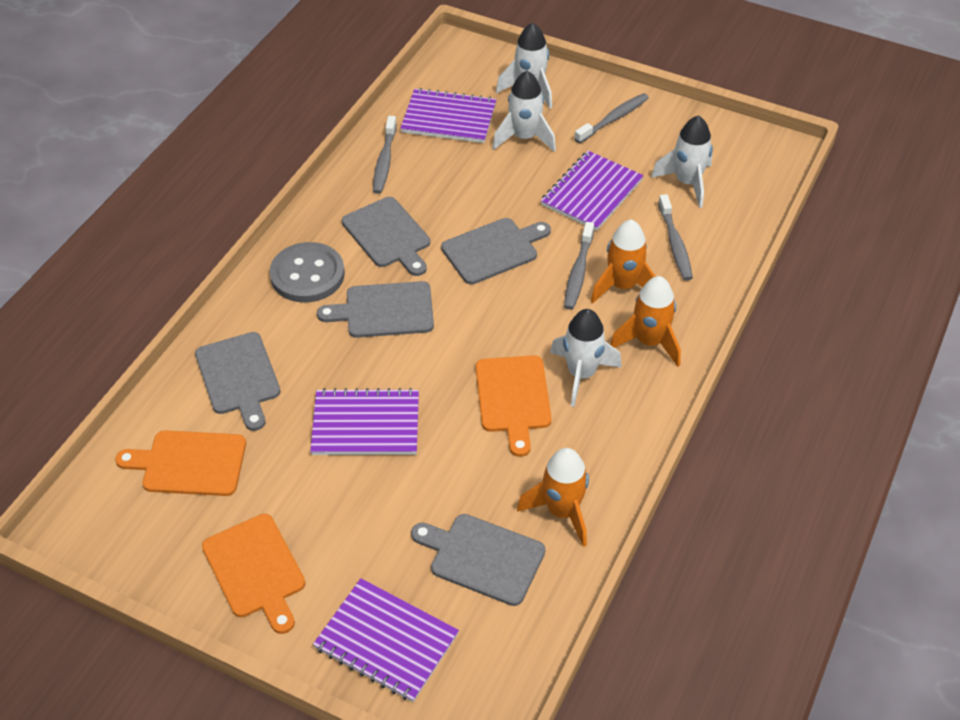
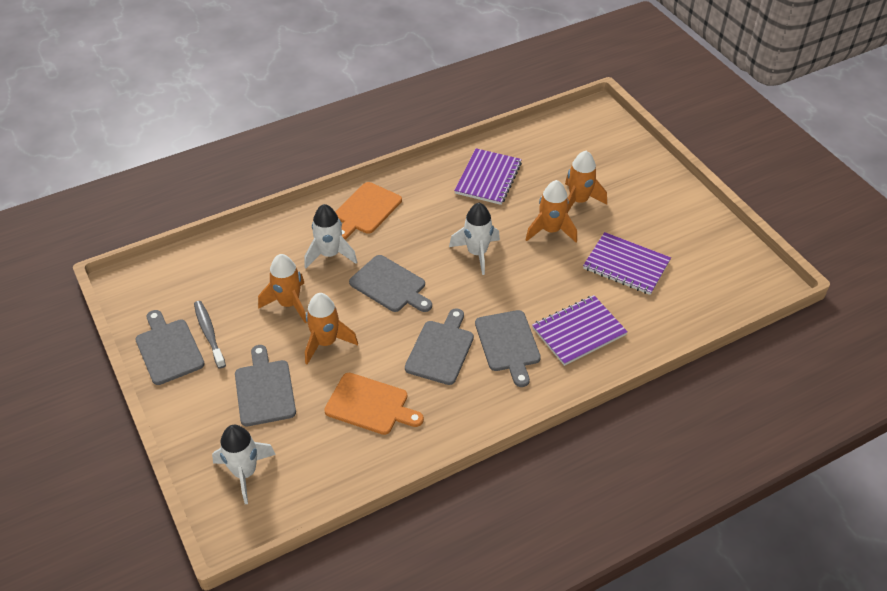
grey button: [269,242,345,302] = 1 -> none = 0
grey toothbrush: [373,116,397,194] [564,222,594,310] [574,93,649,143] [658,194,693,281] = 4 -> [194,301,226,369] = 1
orange cutting board: [115,430,246,496] [202,514,305,634] [476,355,552,457] = 3 -> [324,373,424,435] [335,182,402,239] = 2
orange rocket: [517,448,589,547] [591,220,656,304] [610,276,681,367] = 3 -> [258,254,307,323] [305,293,358,365] [526,180,577,242] [565,151,607,213] = 4
purple notebook: [310,388,419,455] [313,578,459,702] [400,88,496,143] [541,151,644,231] = 4 -> [454,148,522,205] [532,295,628,366] [583,232,671,295] = 3
white rocket: [493,71,556,152] [496,22,552,109] [550,309,622,407] [651,115,713,208] = 4 -> [212,425,276,504] [304,204,357,269] [449,203,500,275] = 3

